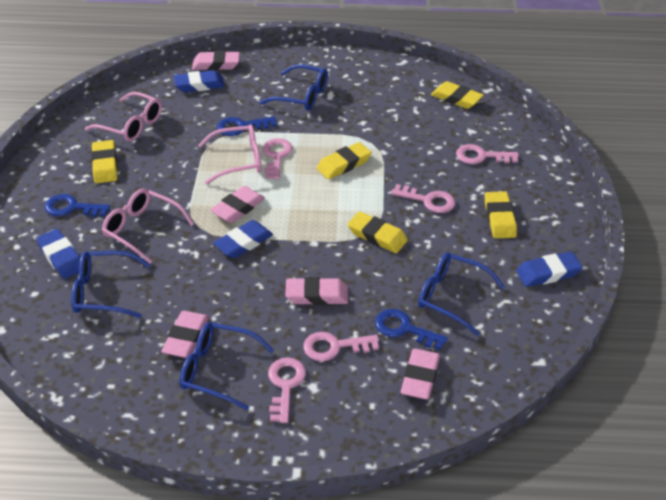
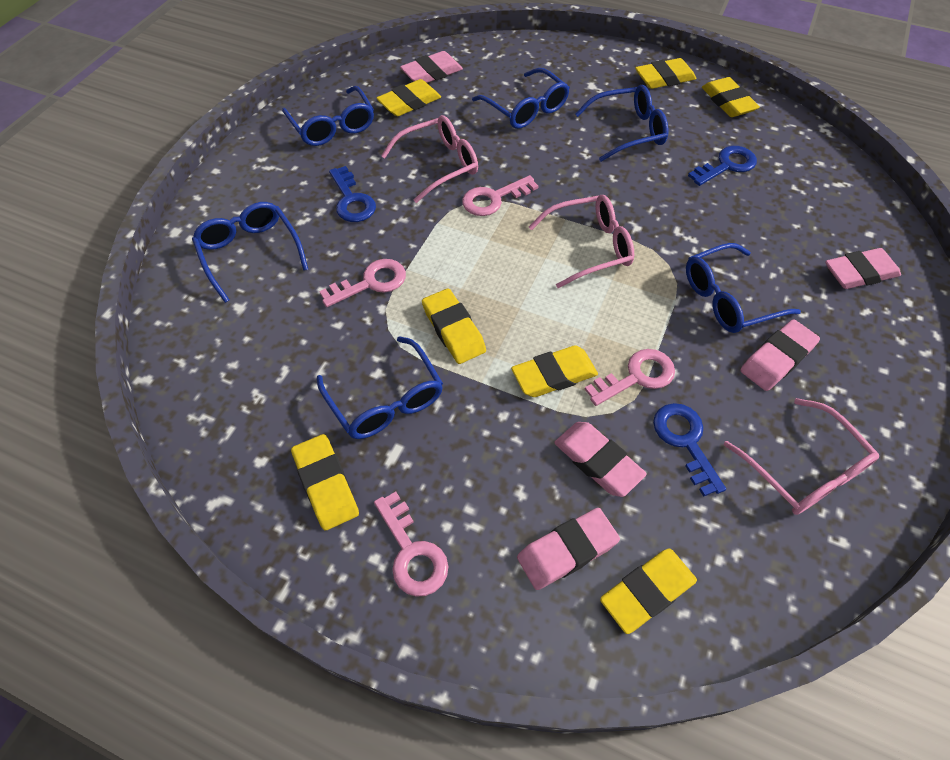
blue eraser: [36,229,81,279] [174,70,225,92] [213,220,273,258] [516,252,583,287] = 4 -> none = 0
blue glasses: [71,251,151,318] [179,322,274,410] [260,64,328,111] [418,252,505,336] = 4 -> [192,202,308,303] [282,86,374,146] [317,336,443,439] [472,68,570,129] [575,85,668,162] [686,243,801,333] = 6
pink key: [263,138,292,179] [268,357,306,423] [303,332,379,361] [391,184,455,213] [456,144,519,164] = 5 -> [319,259,406,307] [374,492,449,597] [462,175,538,216] [585,349,675,406] = 4
yellow eraser: [91,140,118,183] [317,142,372,179] [348,212,408,253] [431,81,483,109] [485,191,517,238] = 5 -> [291,434,359,531] [376,79,441,116] [422,288,486,364] [511,345,598,397] [600,548,697,634] [635,58,697,89] [702,77,760,117] = 7

